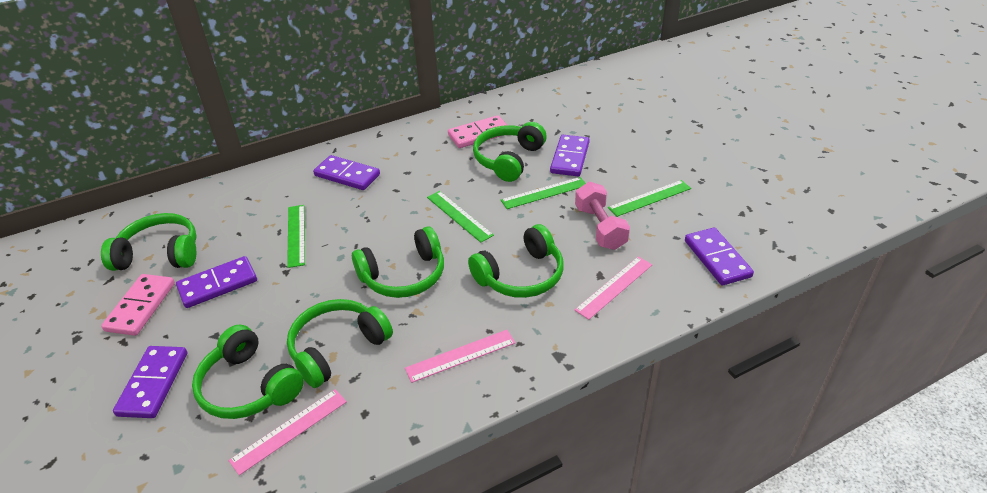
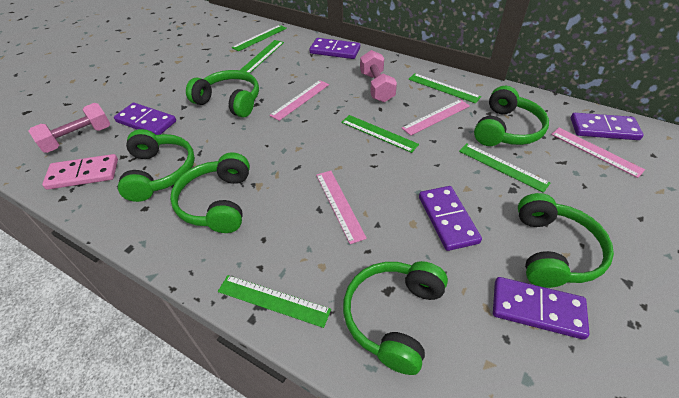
green ruler: [287,205,305,268] [427,191,494,242] [501,177,586,209] [608,180,691,217] = 4 -> [218,275,331,328] [232,25,287,51] [240,40,284,73] [341,115,419,153] [408,73,481,104] [459,143,550,193] = 6
pink domino: [101,274,175,336] [448,115,507,148] = 2 -> [42,154,118,190] = 1
pink dumbbell: [575,182,630,250] = 1 -> [29,103,110,153] [360,50,397,102] = 2
pink ruler: [229,389,347,475] [405,330,515,383] [575,257,652,320] = 3 -> [269,80,329,121] [316,171,367,244] [402,99,470,136] [551,128,645,178] = 4

